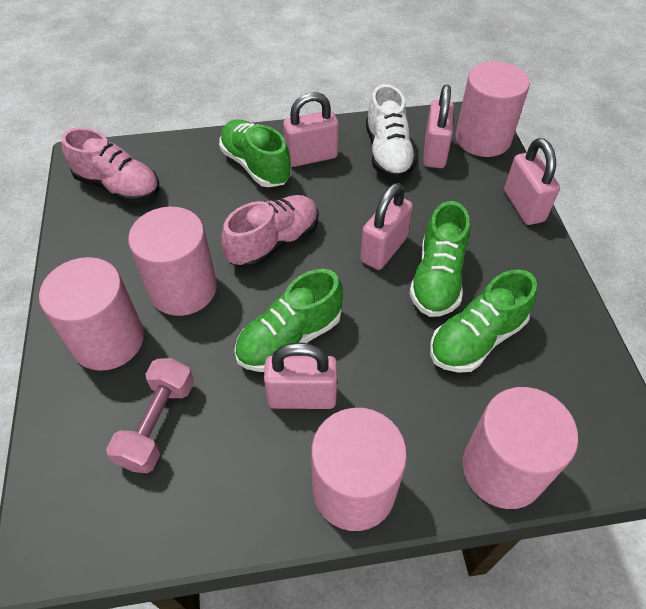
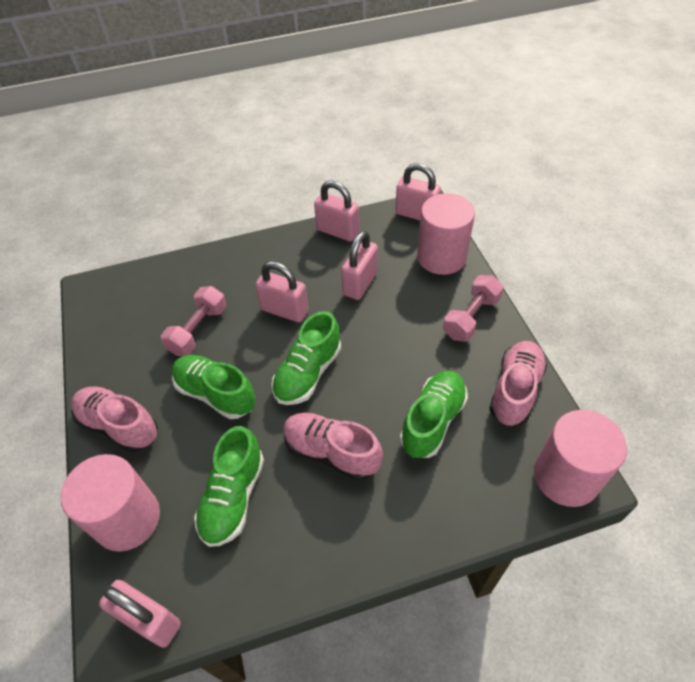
pink cylinder: [39,257,144,371] [128,207,217,316] [311,408,407,531] [456,61,530,157] [463,387,578,509] = 5 -> [61,454,160,552] [417,193,475,275] [534,410,627,507] = 3
pink dumbbell: [106,358,194,473] = 1 -> [161,286,227,356] [443,275,504,342] = 2
pink shoe: [61,127,159,203] [222,195,318,269] = 2 -> [71,386,158,453] [283,413,383,481] [489,341,547,426] = 3
white shoe: [366,84,417,179] = 1 -> none = 0

